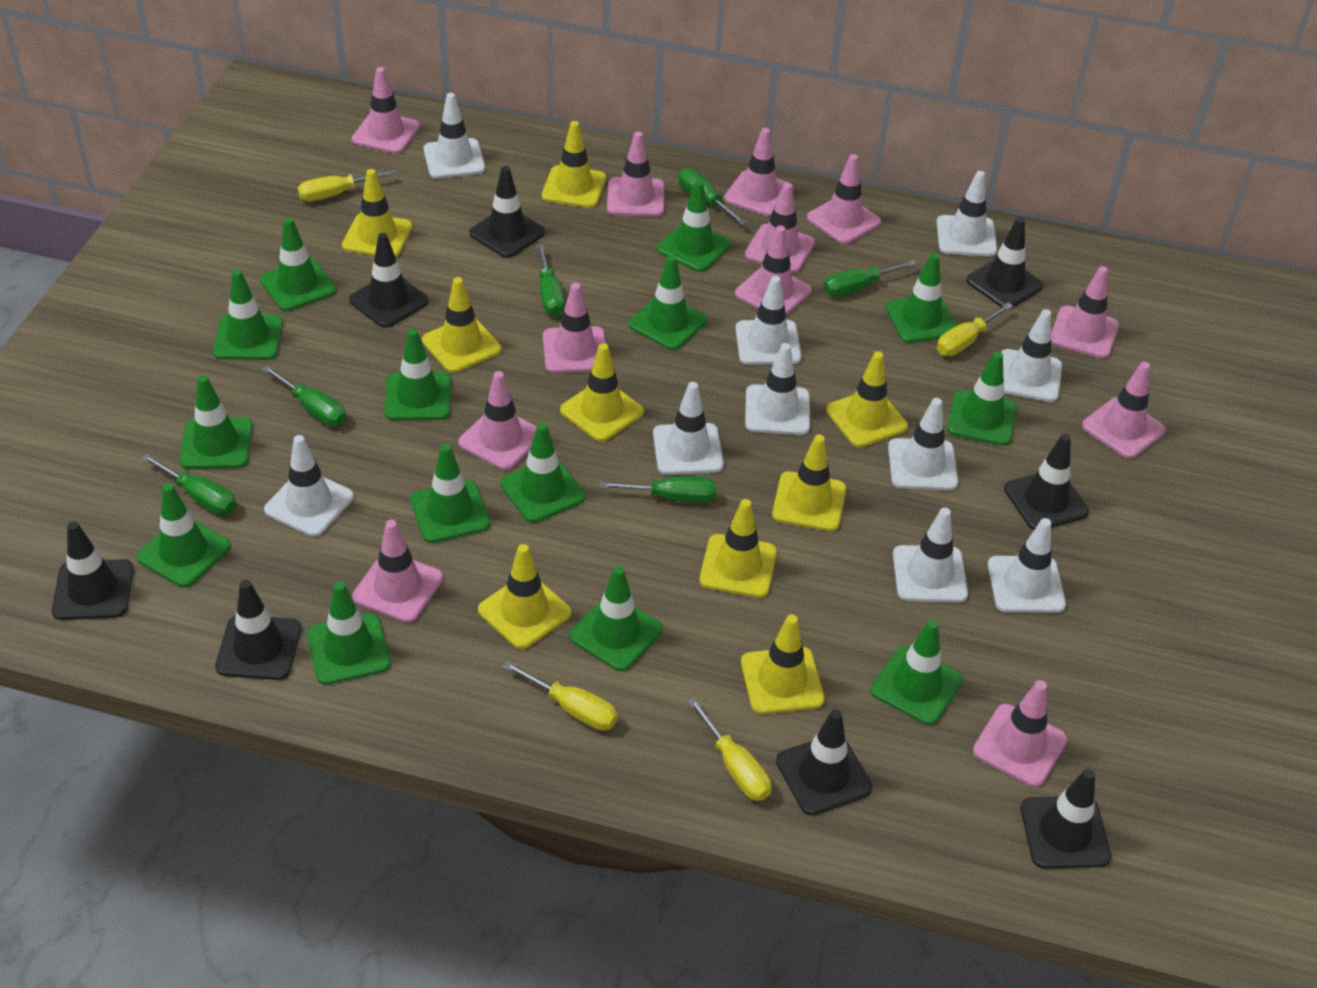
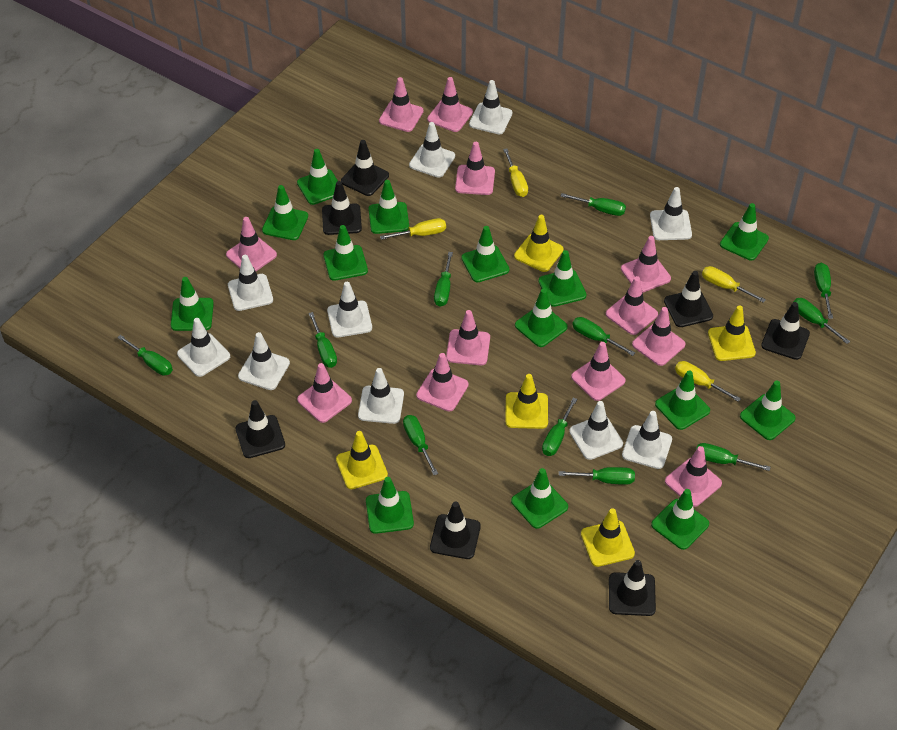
black traffic cone: [52,521,133,620] [215,580,301,680] [349,233,429,328] [469,166,545,258] [776,709,873,816] [966,217,1044,309] [1004,434,1089,530] [1020,769,1111,869] = 8 -> [235,400,285,458] [322,181,362,235] [341,140,389,196] [430,502,481,559] [609,560,656,616] [664,271,713,327] [761,302,810,360] = 7
green screwdriver: [141,454,236,515] [261,365,346,426] [536,243,565,316] [599,476,716,503] [678,168,747,226] [824,260,917,296] = 6 -> [117,335,173,376] [308,312,337,368] [403,415,438,475] [434,252,453,306] [542,398,577,456] [559,467,635,485] [561,193,626,216] [572,317,635,356] [696,443,771,471] [793,298,850,344] [814,263,833,319] = 11
yellow traffic cone: [342,169,413,257] [422,277,501,373] [478,544,572,649] [542,121,606,208] [560,343,644,442] [699,499,777,598] [741,614,825,714] [772,435,846,532] [826,351,908,447] = 9 -> [336,431,388,489] [505,374,548,429] [514,215,564,272] [581,508,635,567] [708,305,756,361] = 5

